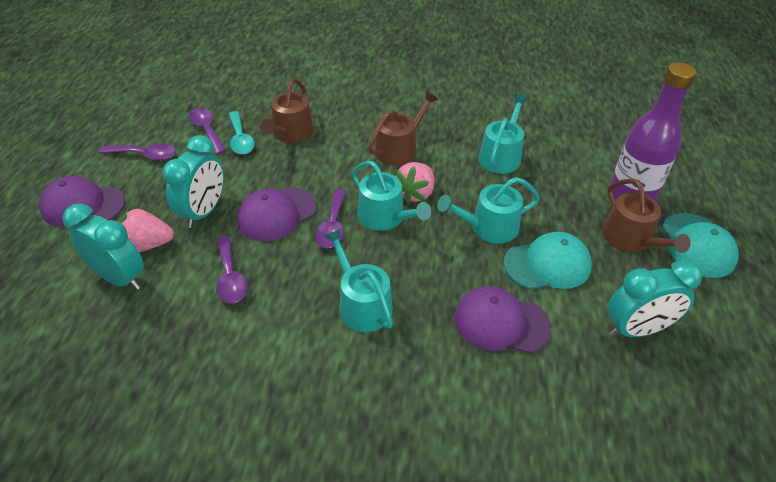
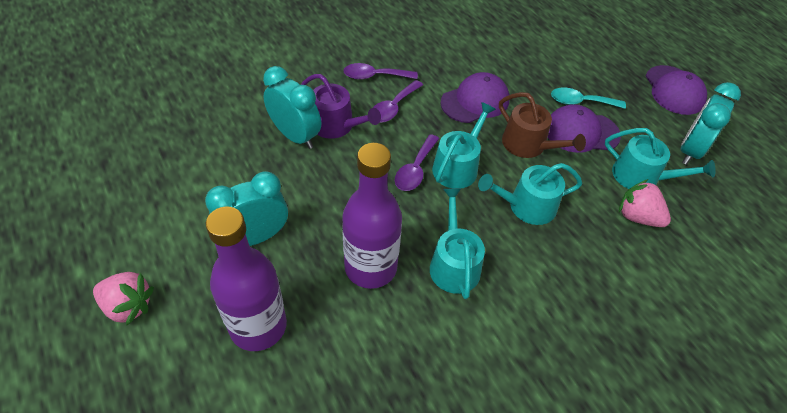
brown watering can: [260,78,314,143] [368,91,438,166] [602,178,691,253] = 3 -> [499,92,586,158] = 1
purple bottle: [610,63,697,201] = 1 -> [206,207,287,351] [342,143,402,289] = 2
purple spoon: [99,144,176,160] [189,108,226,154] [216,236,248,303] [315,189,346,248] = 4 -> [343,63,418,80] [373,80,423,123] [395,134,439,191] = 3
purple watering can: none = 0 -> [301,74,381,139] = 1
turquoise cap: [503,232,592,289] [662,213,739,278] = 2 -> none = 0

